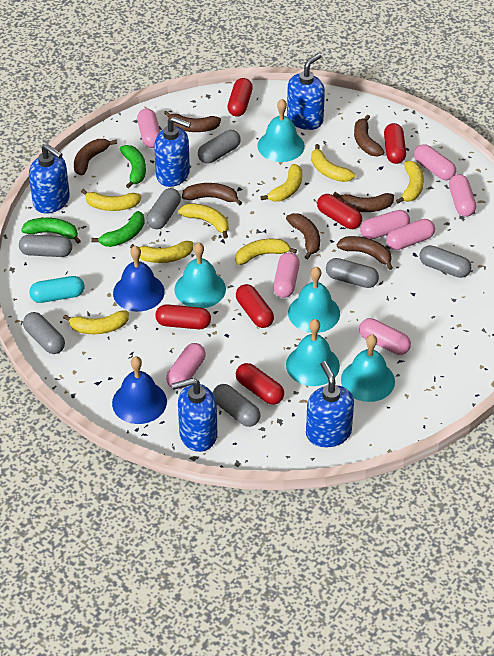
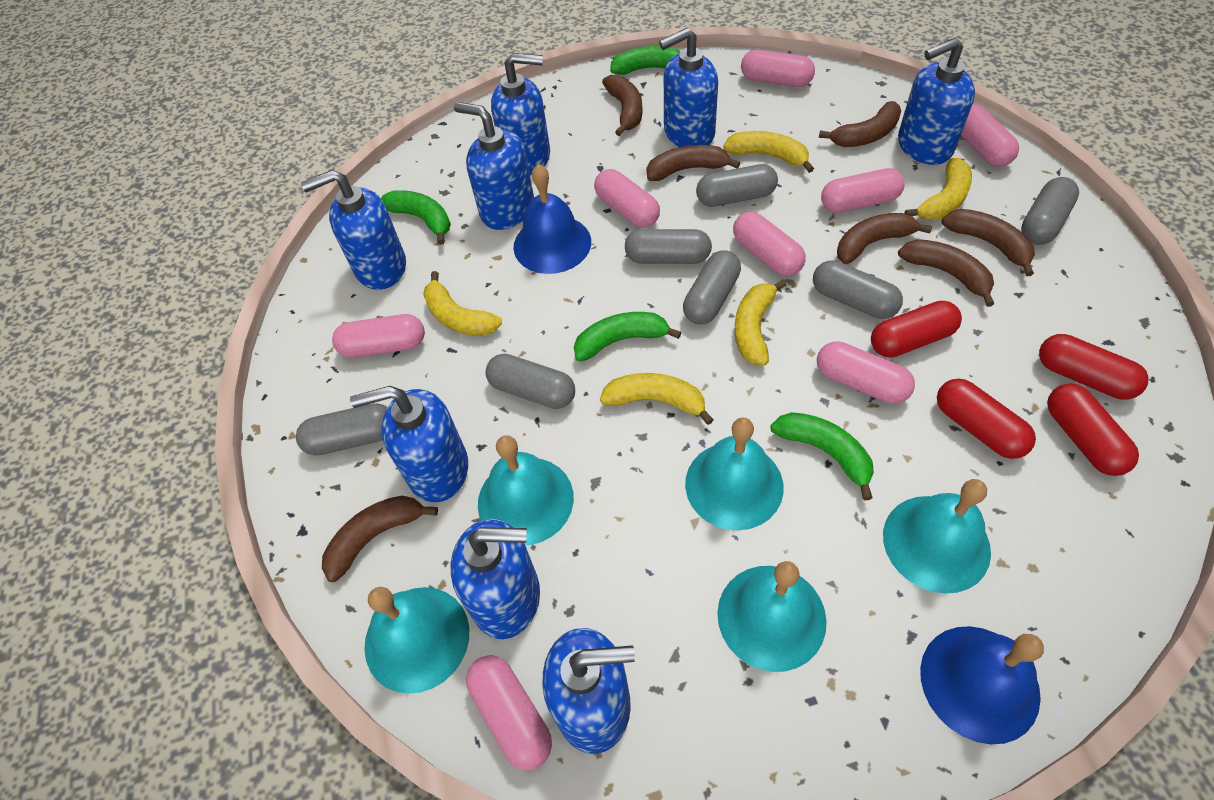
blue soap dispenser: [29,144,70,213] [154,116,191,187] [172,378,217,452] [287,53,325,130] [306,361,354,447] = 5 -> [301,170,406,290] [350,386,468,502] [450,519,540,639] [454,102,534,230] [491,53,550,175] [542,628,635,754] [659,28,718,147] [898,37,975,165] = 8
green banana: [21,218,81,243] [91,211,145,247] [120,145,146,189] = 3 -> [381,190,450,245] [574,312,681,362] [610,46,681,75] [770,412,874,501] = 4
red capsule: [155,304,211,329] [227,78,253,117] [236,284,274,328] [236,363,284,405] [317,194,362,229] [384,123,406,164] = 6 -> [871,301,962,358] [937,379,1036,459] [1039,334,1148,400] [1047,384,1139,476] = 4
turquoise capsule: [29,276,84,303] = 1 -> none = 0
yellow banana: [63,311,129,334] [81,189,141,211] [130,241,193,263] [178,203,229,239] [235,239,297,265] [260,164,302,202] [311,144,355,182] [396,161,424,204] = 8 -> [423,271,502,336] [600,373,714,425] [723,131,814,173] [734,279,787,366] [905,158,972,220] = 5

